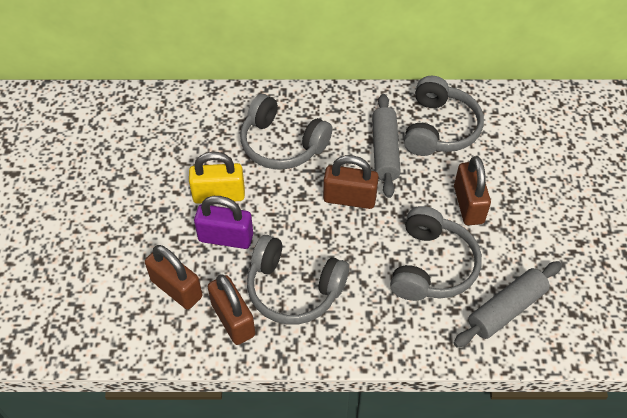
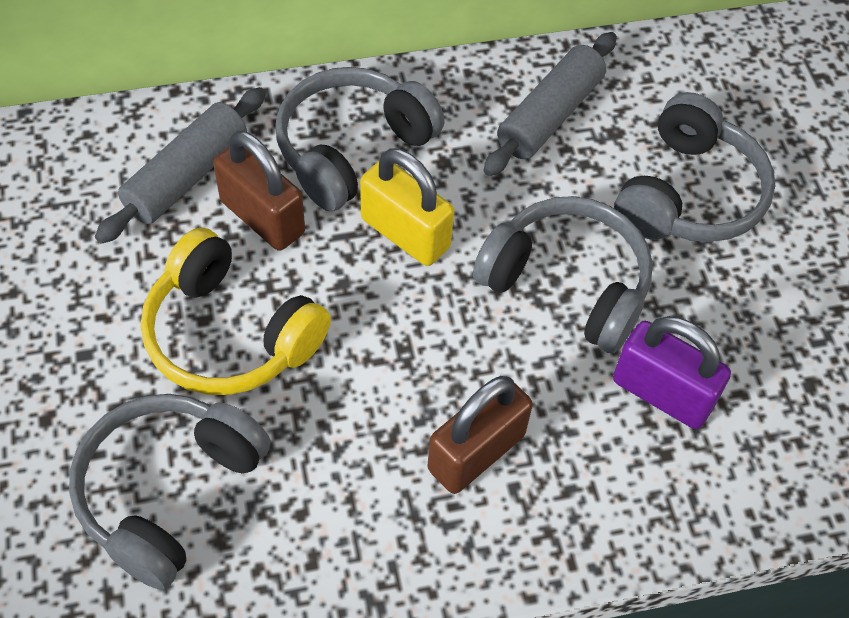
brown padlock: [145,245,203,310] [208,274,255,345] [323,155,379,209] [454,156,491,226] = 4 -> [213,131,305,251] [427,376,533,494] = 2
yellow headphones: none = 0 -> [141,227,331,395] = 1

